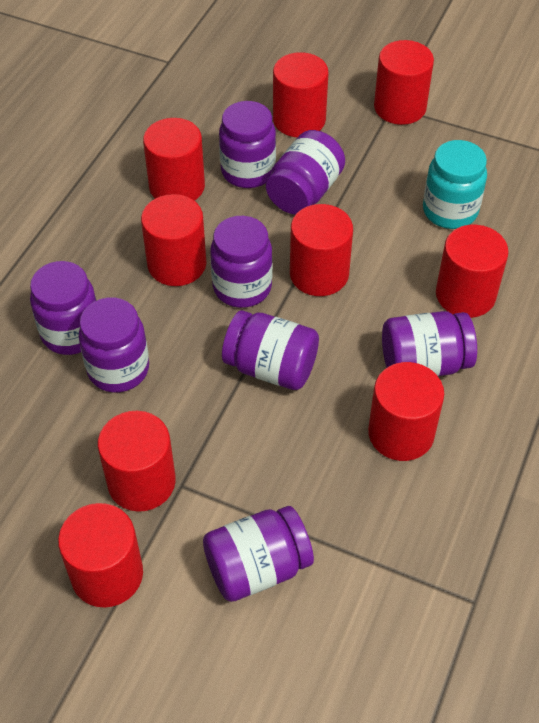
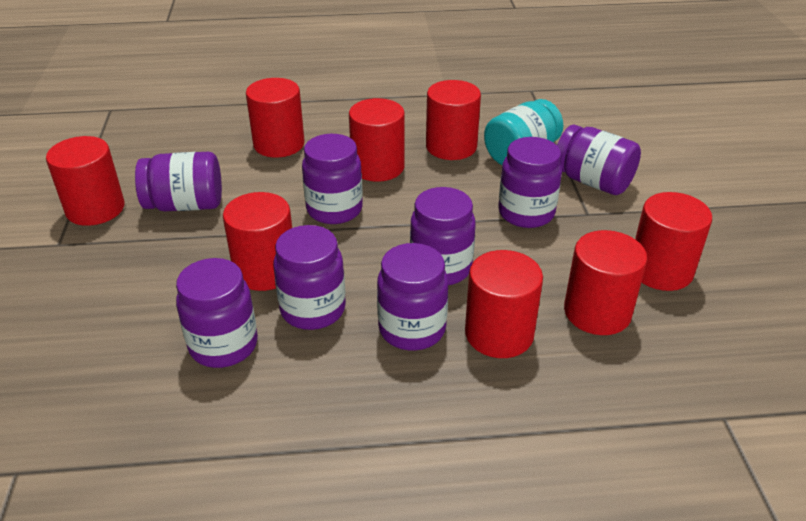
red cylinder: [58,503,143,607] [98,411,176,512] [141,194,206,286] [143,118,205,201] [273,52,328,138] [290,204,353,296] [368,362,444,461] [374,40,434,125] [436,225,509,318] = 9 -> [46,136,125,226] [223,192,292,291] [246,78,305,158] [349,98,405,182] [426,80,481,160] [465,250,543,358] [564,230,647,335] [635,192,712,291] = 8

